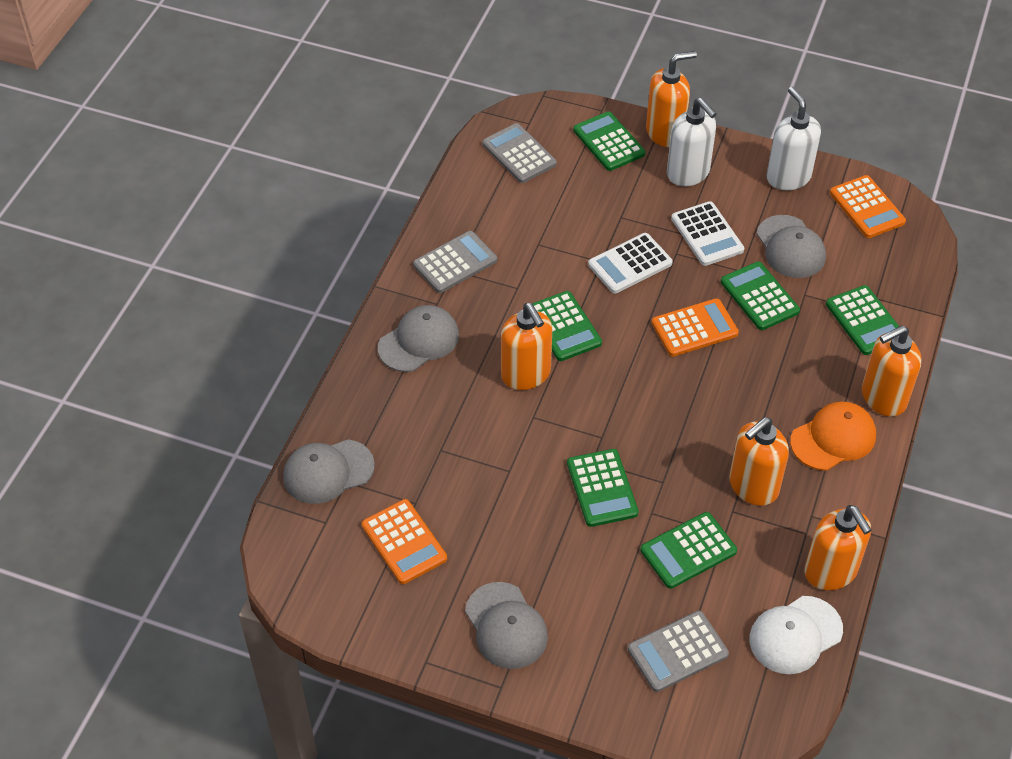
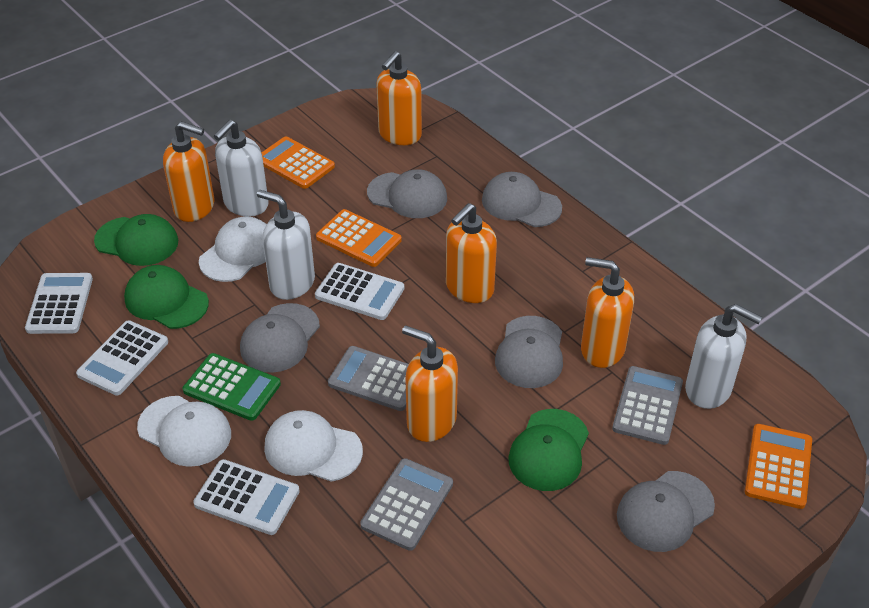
green calculator: [532,291,602,361] [567,449,639,527] [573,112,645,171] [640,512,737,589] [721,262,800,330] [826,285,899,355] = 6 -> [183,353,281,421] = 1
green cap: none = 0 -> [94,214,178,266] [124,265,209,329] [508,409,589,491] = 3
grey cap: [283,439,375,504] [378,305,459,372] [465,582,548,669] [756,215,826,278] = 4 -> [240,303,320,373] [367,169,447,218] [482,172,562,227] [495,316,563,388] [617,471,715,552] = 5
orange cap: [790,401,876,470] = 1 -> none = 0
white calculator: [588,233,673,294] [671,201,744,266] = 2 -> [25,273,93,334] [76,320,168,395] [193,459,300,535] [315,263,404,320] = 4
white cap: [750,596,843,674] = 1 -> [137,396,231,467] [199,216,267,282] [264,410,363,482] = 3
white soap dispenser: [667,98,717,186] [767,87,821,190] = 2 -> [214,120,269,217] [257,190,315,300] [685,304,762,409] = 3

